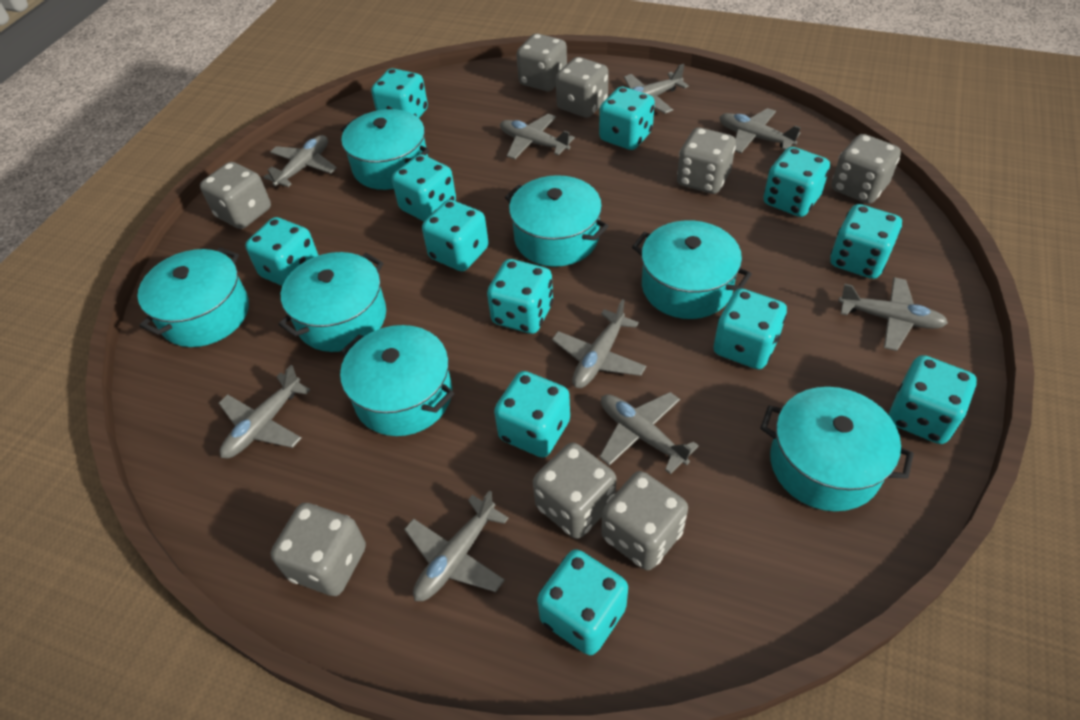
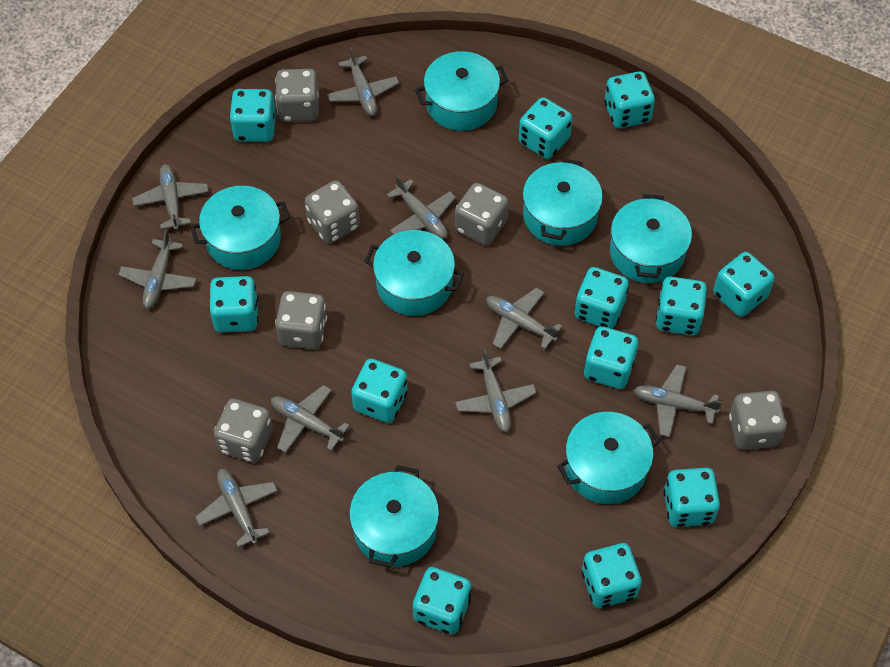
grey dice: [200,162,271,229] [271,503,366,596] [516,33,567,91] [533,443,616,539] [556,57,609,118] [601,471,688,571] [677,127,736,194] [831,134,901,204] = 8 -> [214,399,273,463] [275,69,319,122] [275,291,327,349] [305,180,360,244] [455,183,509,246] [729,391,787,450] = 6

